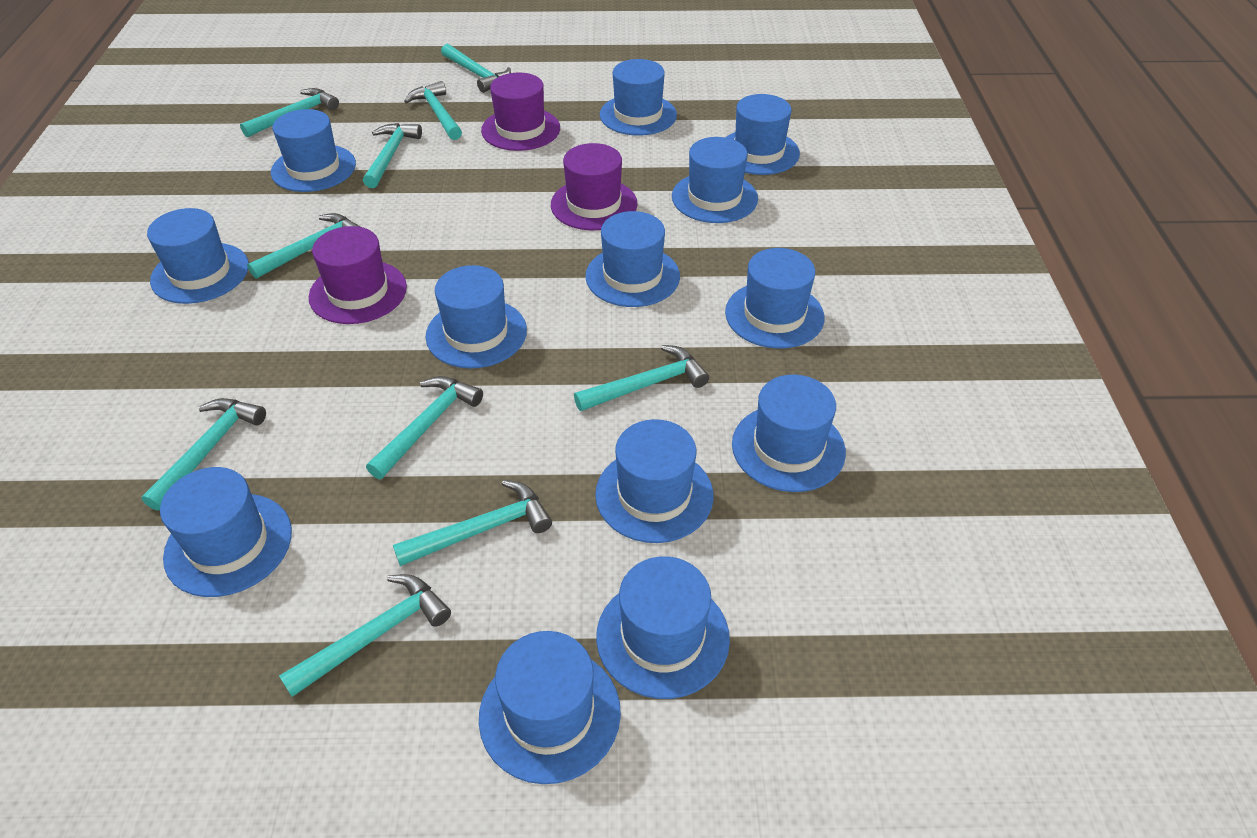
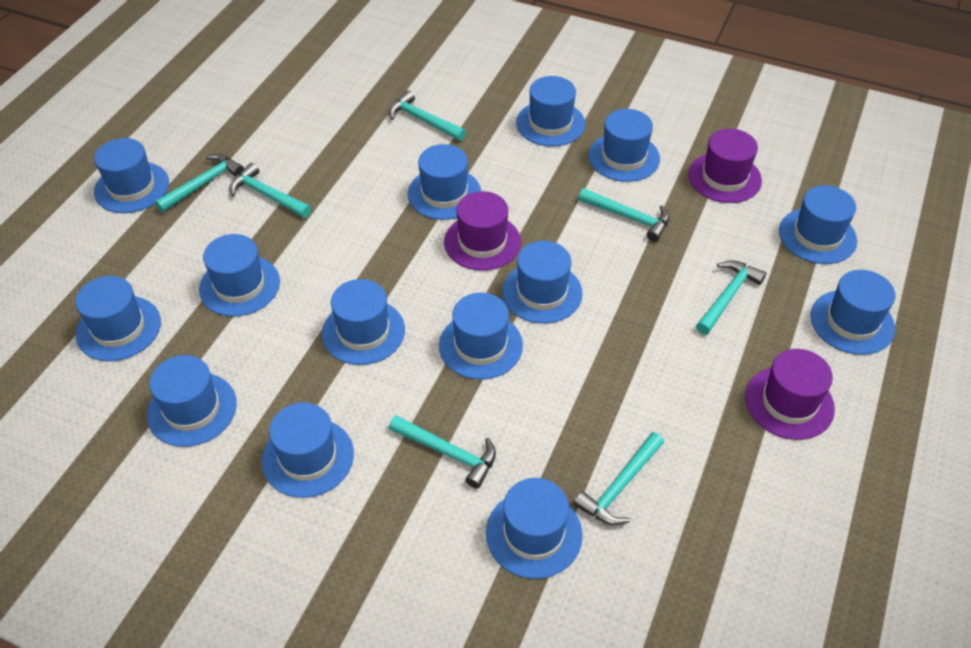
blue hat: [147,208,249,304] [160,467,292,597] [271,109,356,192] [426,265,527,368] [479,631,621,784] [585,211,680,307] [595,419,713,543] [596,556,730,699] [600,59,677,136] [672,137,758,223] [725,94,800,175] [725,248,825,349] [732,374,846,492] = 13 -> [75,276,161,361] [94,138,169,213] [147,355,237,447] [199,234,280,316] [262,402,354,498] [322,279,405,365] [408,144,481,220] [439,293,523,380] [486,478,582,579] [502,241,583,324] [516,76,585,147] [588,109,660,182] [779,185,857,264] [810,270,895,355] = 14
turquoise hammer: [141,398,266,511] [240,88,339,138] [247,213,361,279] [279,574,451,697] [363,123,422,188] [366,376,483,479] [393,480,552,566] [404,81,462,140] [441,44,511,93] [574,345,709,411] = 10 -> [155,154,244,212] [229,163,311,218] [388,90,466,141] [389,415,496,489] [573,432,664,525] [578,188,669,242] [696,260,766,334] = 7

